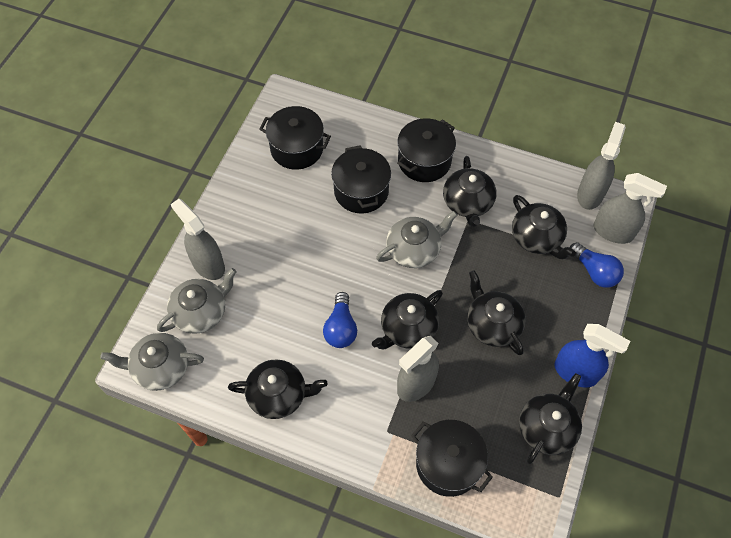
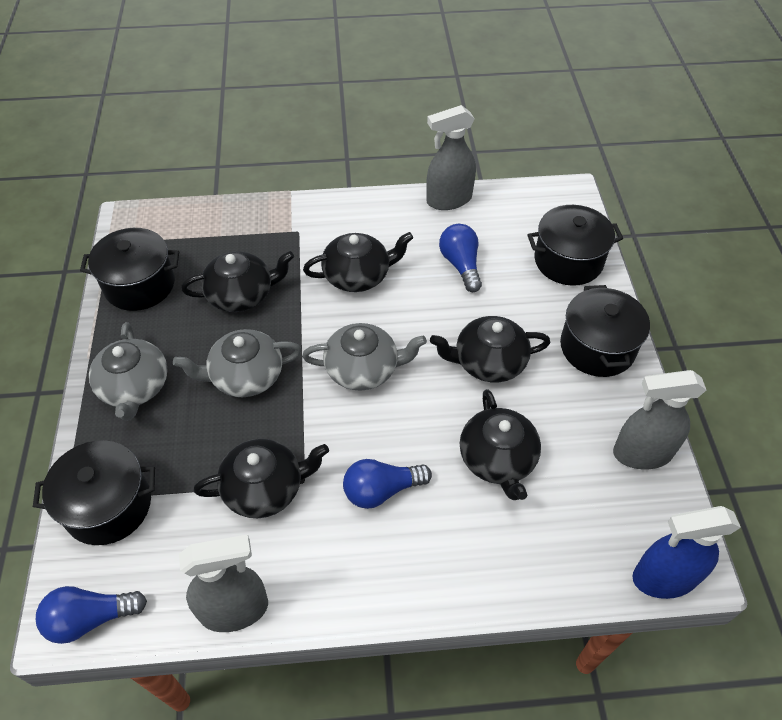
black teapot: [228,359,327,419] [372,290,443,350] [443,156,496,227] [467,270,526,355] [512,195,576,259] [519,373,582,464] = 6 -> [181,251,294,312] [193,439,329,518] [303,232,413,292] [430,316,550,382] [460,389,541,500] = 5
blue light bulb: [323,292,357,348] [570,242,624,288] = 2 -> [36,586,147,644] [343,459,432,509] [439,224,482,292] = 3
grey spray bottle: [171,199,225,280] [397,336,439,402] [577,122,626,210] [594,173,667,244] = 4 -> [179,534,268,632] [426,105,476,210] [613,370,706,469] = 3

